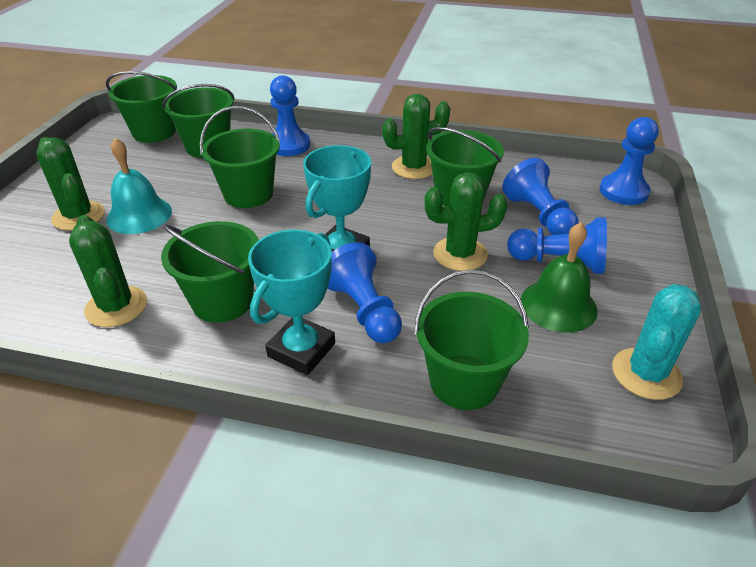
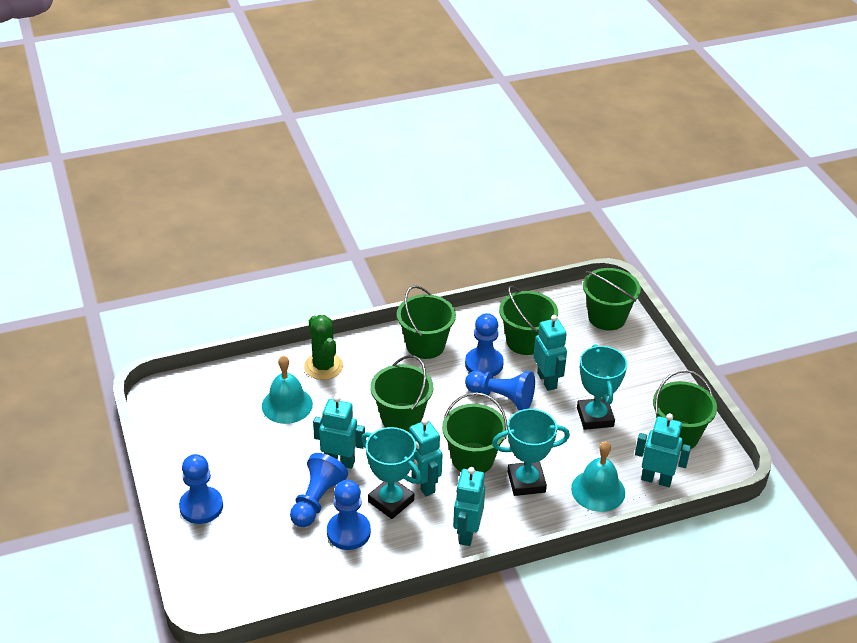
green bell: [521,222,598,333] = 1 -> none = 0
green cactus: [36,137,105,230] [69,215,147,327] [382,94,450,179] [424,172,507,271] = 4 -> [304,315,343,380] = 1
turquoise bell: [106,138,172,234] = 1 -> [262,356,313,424] [571,441,625,512] = 2
turquoise cactus: [612,284,701,400] = 1 -> none = 0
turquoise robot: none = 0 -> [313,395,365,469] [409,418,443,496] [453,467,485,546] [533,315,567,391] [635,413,691,487] = 5
turquoise trophy: [248,230,335,375] [303,145,371,251] = 2 -> [361,427,422,519] [492,409,570,496] [577,344,627,430] = 3

